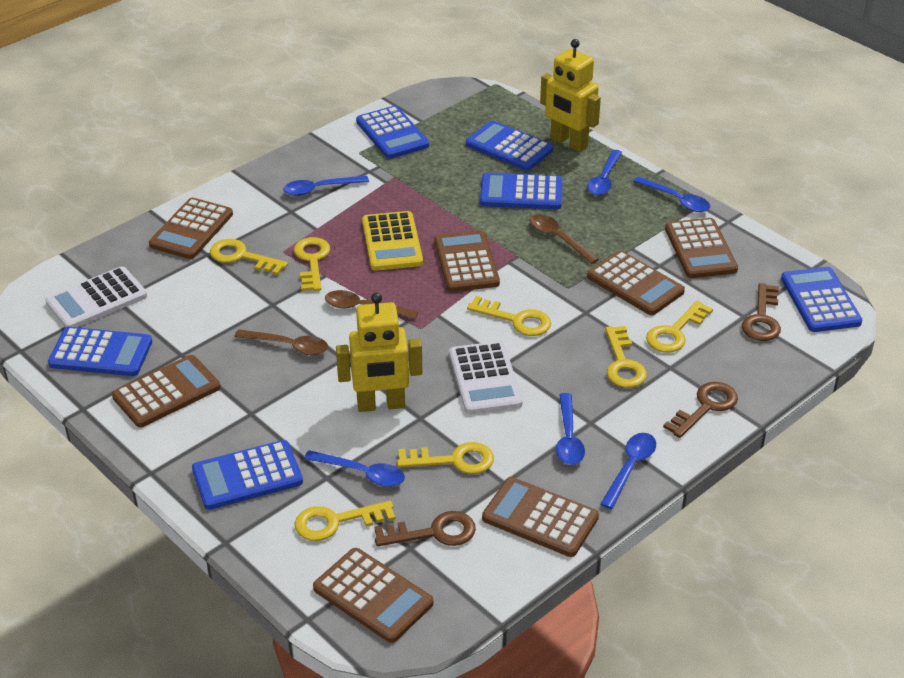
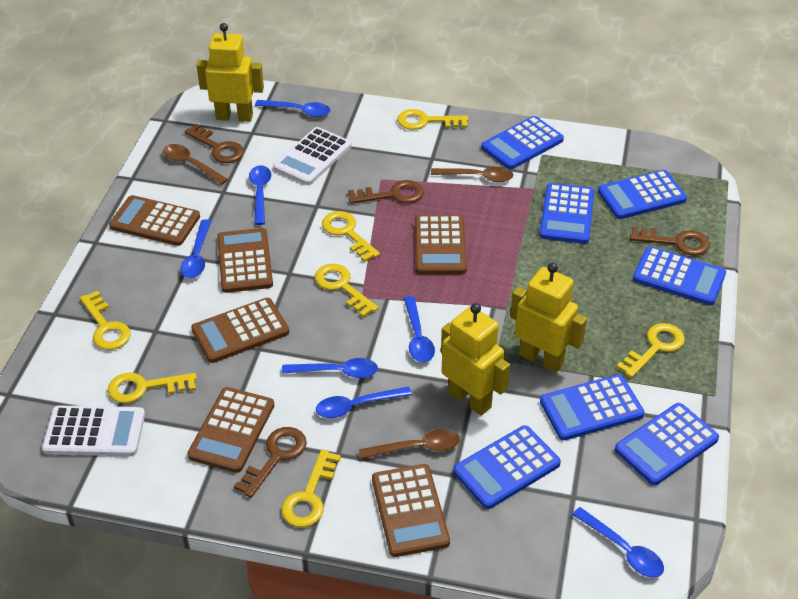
blue calculator: [48,327,152,376] [192,440,303,510] [356,106,429,159] [466,120,553,171] [480,173,562,209] [781,267,862,332] = 6 -> [453,425,561,509] [481,116,564,169] [540,183,594,244] [540,374,644,440] [598,170,687,219] [615,403,719,485] [633,246,726,305] = 7
blue spoon: [283,176,369,196] [304,450,405,487] [556,393,585,465] [587,150,622,196] [600,433,656,509] [633,177,710,212] = 6 -> [180,219,211,278] [249,165,271,225] [255,100,330,117] [282,358,378,378] [316,386,412,418] [404,296,435,362] [572,507,664,578] = 7
brown calculator: [112,355,221,427] [149,198,233,259] [313,548,434,643] [434,230,500,292] [482,477,599,557] [587,250,685,315] [665,218,738,278] = 7 -> [109,195,200,246] [187,387,274,473] [191,298,289,363] [217,228,273,293] [372,464,450,557] [415,214,467,274] = 6
brown key: [374,511,476,547] [663,382,738,438] [742,283,781,341] = 3 -> [184,124,244,163] [234,427,307,498] [348,180,424,204] [630,226,710,256] = 4
yellow calculator: [362,211,423,271] = 1 -> none = 0
yellow robot: [336,292,422,412] [540,39,601,152] = 2 -> [196,23,264,122] [441,303,510,416] [510,263,587,373] = 3

